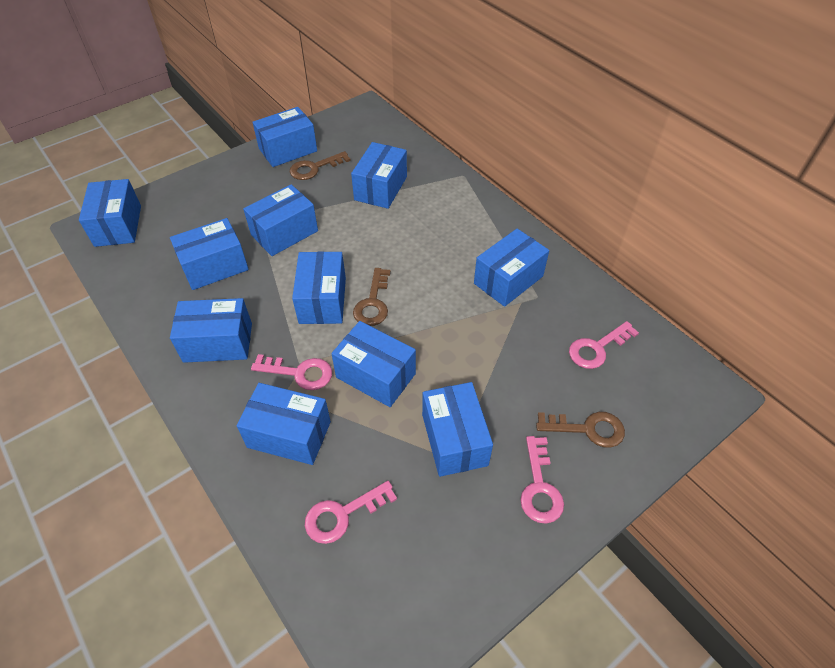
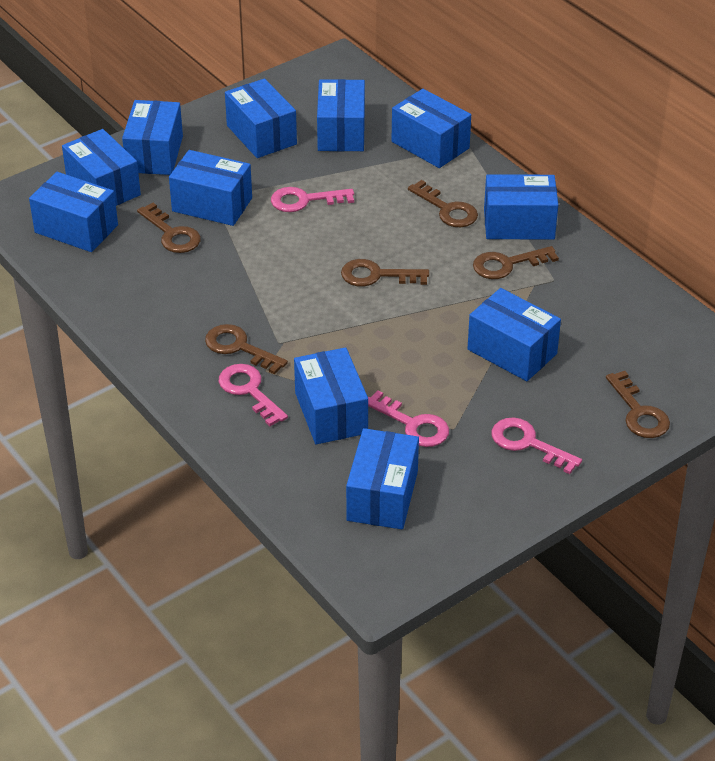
brown key: [290,151,351,180] [353,268,391,326] [536,412,625,448] = 3 -> [137,203,201,253] [205,324,288,374] [341,259,429,286] [408,180,478,227] [473,246,559,279] [606,371,670,438] = 6

